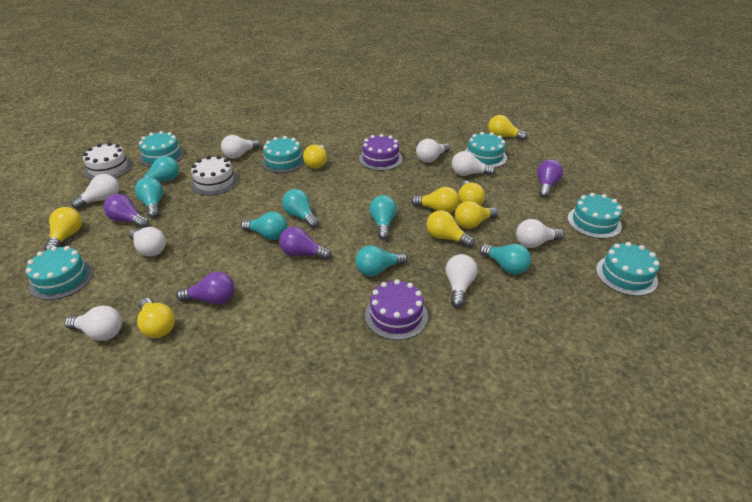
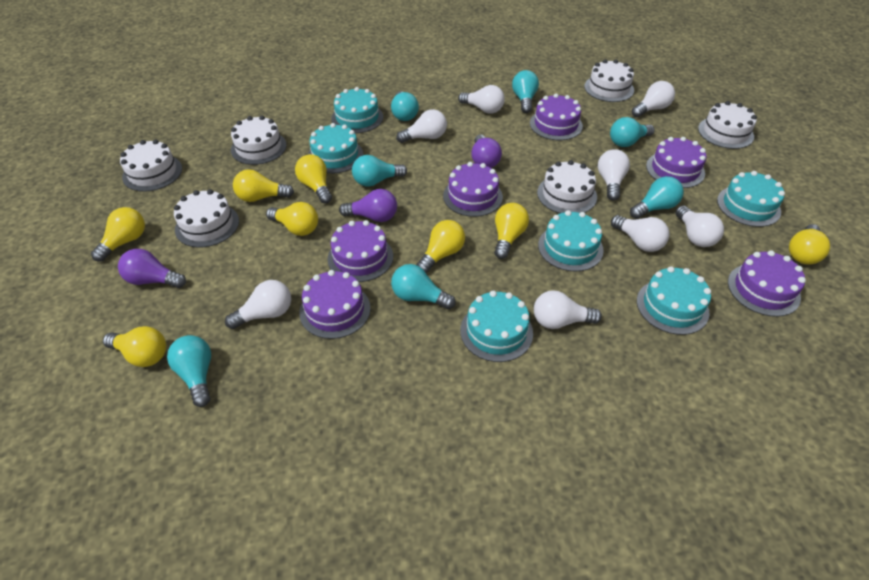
purple cake: [359,134,403,171] [365,279,428,340] = 2 -> [299,270,371,339] [328,220,393,282] [443,162,503,217] [530,94,583,140] [646,137,707,188] [728,250,806,317] = 6
purple light bulb: [104,194,149,228] [176,272,235,304] [279,227,332,260] [537,159,563,198] = 4 -> [118,249,186,288] [339,189,397,222] [471,134,502,168] = 3
white cake: [83,143,133,180] [190,156,238,195] = 2 -> [120,140,182,192] [174,189,239,248] [231,116,287,165] [537,160,597,213] [584,59,634,102] [698,101,757,149] = 6

